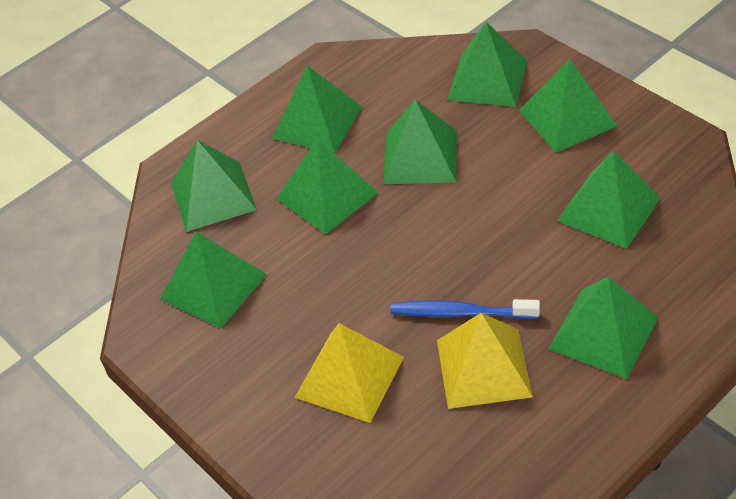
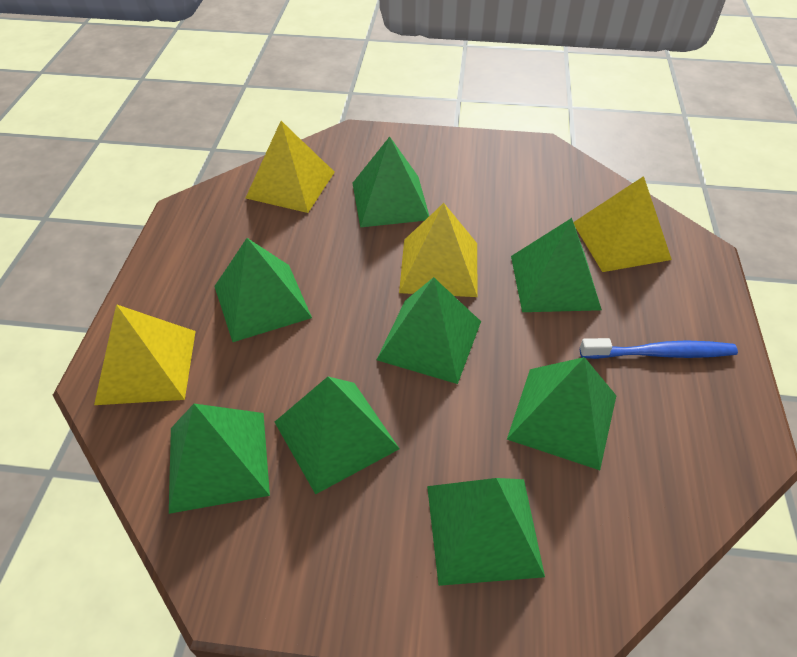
green pyramid: [160,232,267,329] [171,140,257,232] [272,65,362,153] [277,139,379,235] [383,99,457,184] [448,22,527,107] [519,59,618,153] [548,276,659,379] [557,151,661,249] = 9 -> [169,404,270,514] [214,238,312,342] [275,377,400,495] [352,137,429,227] [376,277,481,384] [427,478,545,586] [507,357,616,470] [511,218,602,312] = 8
yellow pyramid: [295,323,404,423] [437,313,533,409] = 2 -> [94,304,196,405] [246,121,335,213] [399,203,478,297] [573,176,672,272] = 4

